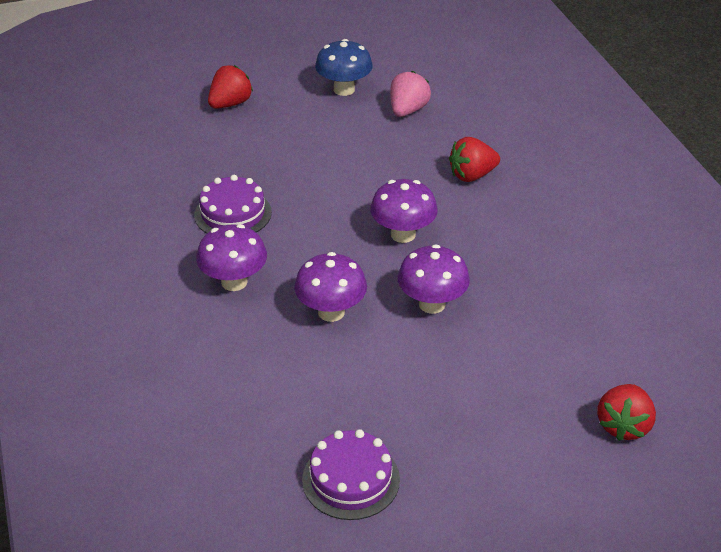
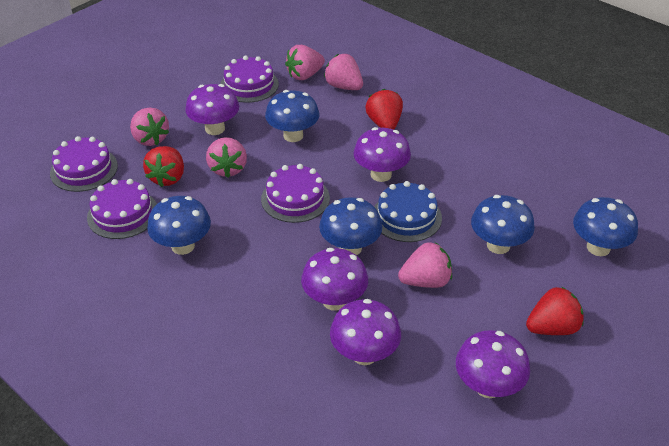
blue cake: none = 0 -> [374,181,442,242] = 1
blue mushroom: [315,39,373,96] = 1 -> [147,196,211,255] [265,90,319,142] [319,197,382,255] [471,195,535,254] [573,197,638,256] = 5
pink strawberry: [390,71,431,117] = 1 -> [130,108,169,146] [206,137,247,178] [285,45,325,80] [324,54,363,90] [398,242,452,288] = 5
purple cake: [194,175,272,233] [302,429,400,520] = 2 -> [50,136,118,192] [87,179,157,239] [220,56,279,103] [261,164,330,223] = 4
purple mushroom: [196,224,267,291] [294,252,367,322] [370,179,438,243] [398,244,470,314] = 4 -> [185,84,239,135] [301,248,368,311] [330,299,401,365] [354,127,411,182] [456,330,530,398] = 5

